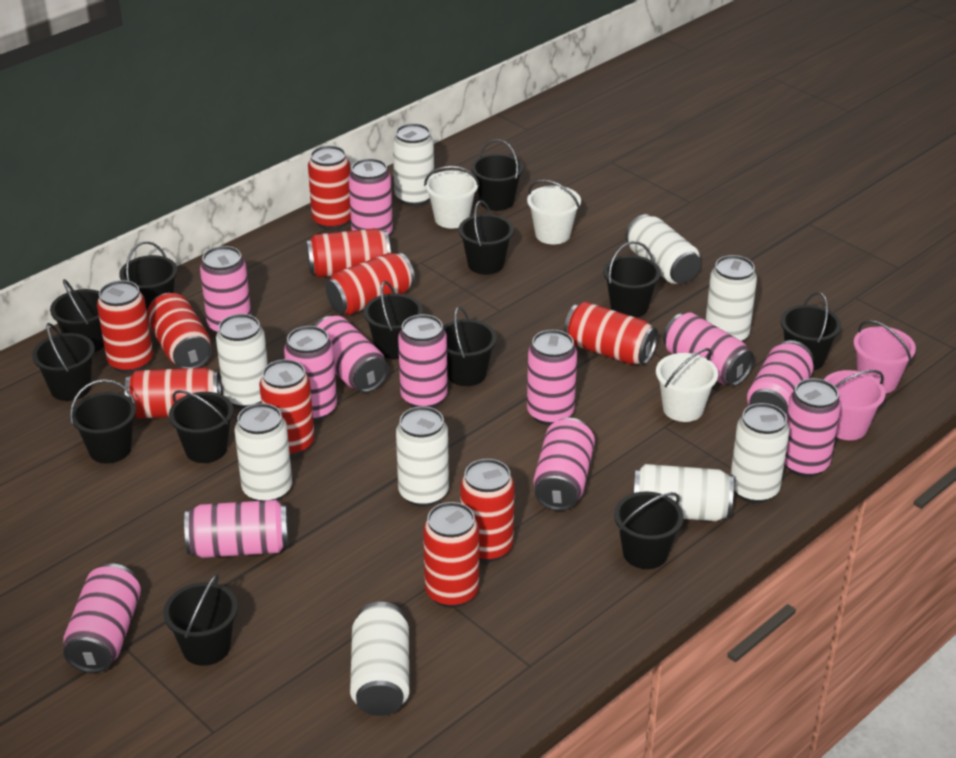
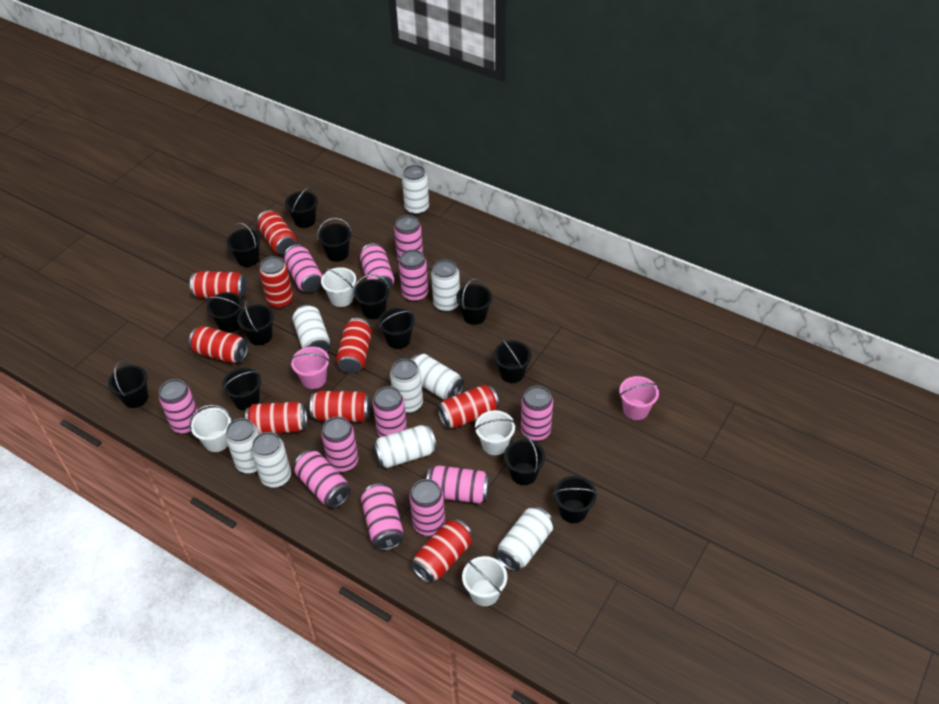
red can: [97,280,153,373] [125,367,221,419] [147,293,212,368] [259,359,315,457] [306,228,391,278] [308,145,351,230] [325,253,415,315] [423,502,479,608] [460,459,515,562] [564,302,658,365] = 10 -> [189,326,248,363] [190,271,247,299] [245,402,307,434] [257,210,297,255] [259,256,293,309] [310,391,371,422] [336,318,372,374] [411,519,473,584] [437,385,499,429] = 9
white bucket: [424,166,479,228] [527,180,581,244] [656,348,718,422] = 3 -> [189,405,231,452] [321,267,356,307] [462,556,507,606] [474,410,516,455] = 4

